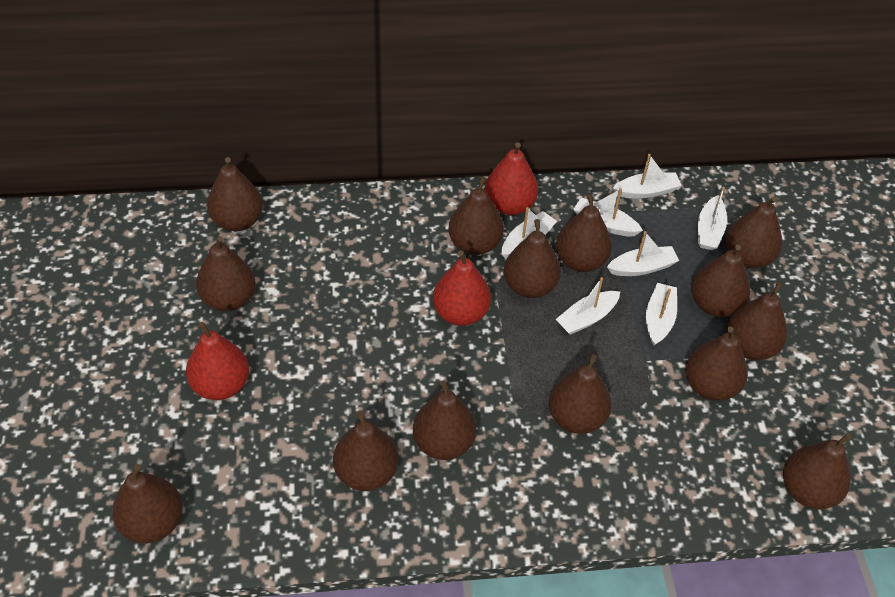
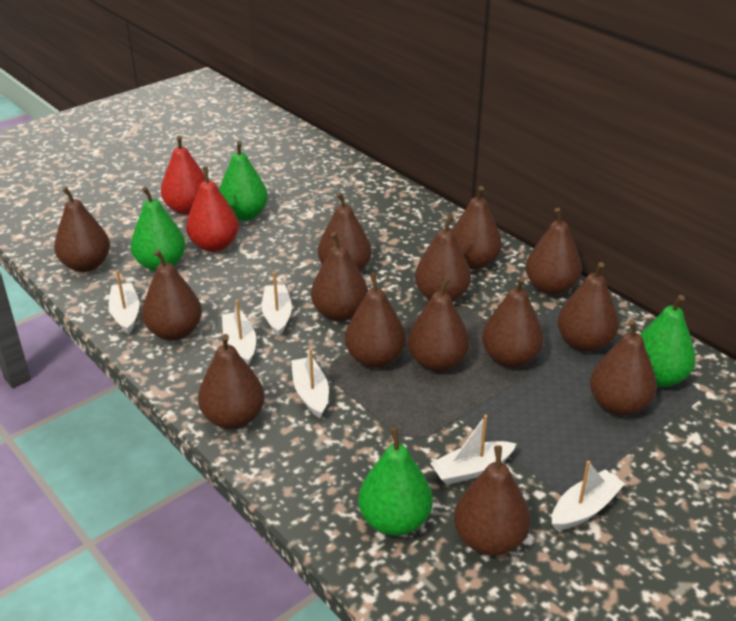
green pear: none = 0 -> [131,187,185,271] [219,141,268,221] [358,427,433,536] [640,295,696,387] = 4
red pear: [186,322,249,400] [433,251,491,326] [485,142,538,215] = 3 -> [161,135,205,215] [186,167,239,252] = 2
white boat: [502,207,557,259] [556,277,620,335] [573,188,643,237] [607,231,679,276] [613,154,682,199] [646,283,677,346] [698,187,727,250] = 7 -> [109,270,139,334] [222,300,256,365] [262,272,292,336] [291,348,329,418] [430,415,516,485] [552,461,625,530] = 6

